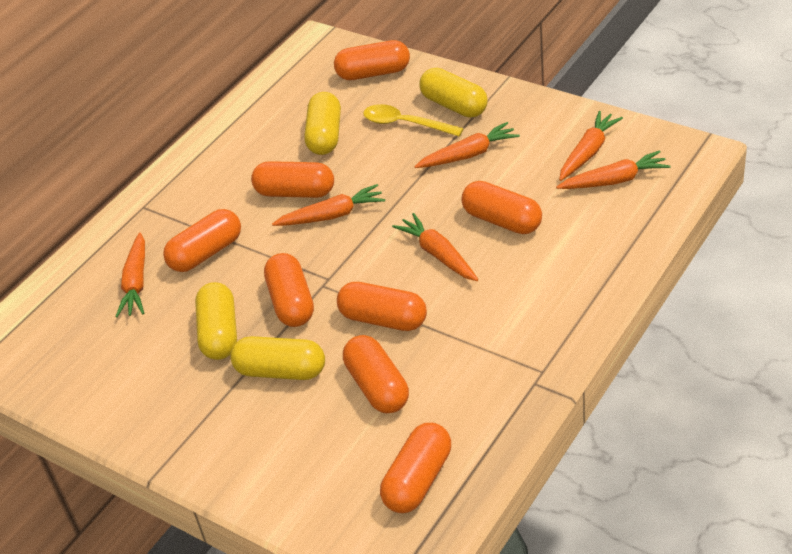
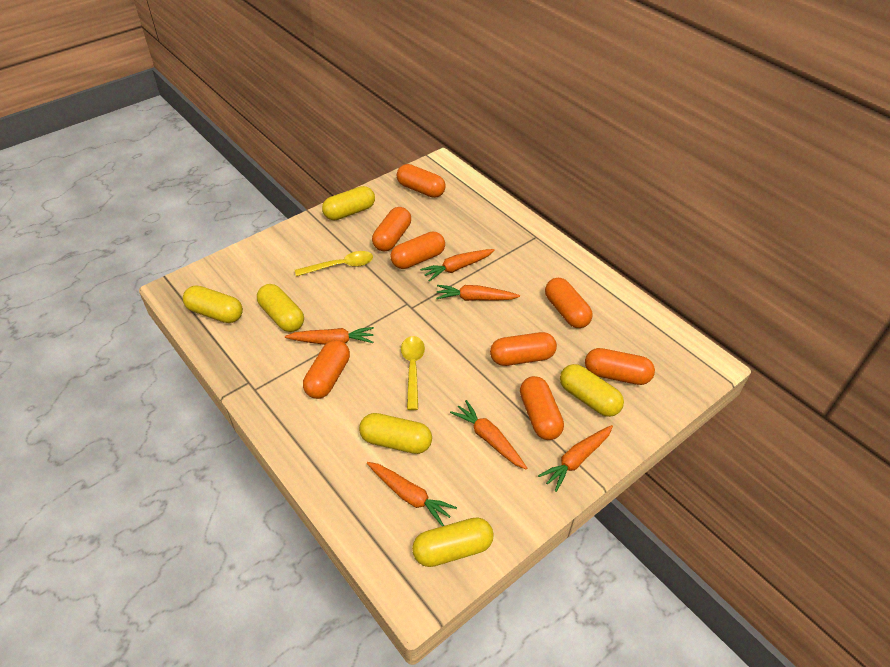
yellow capsule: [195,282,237,360] [230,336,325,380] [304,92,341,155] [419,68,488,118] = 4 -> [183,285,243,323] [257,284,304,332] [322,186,375,221] [359,413,432,454] [412,517,494,567] [560,364,624,417] = 6
yellow spoon: [363,104,464,136] = 1 -> [295,251,373,276] [401,336,425,410] = 2

